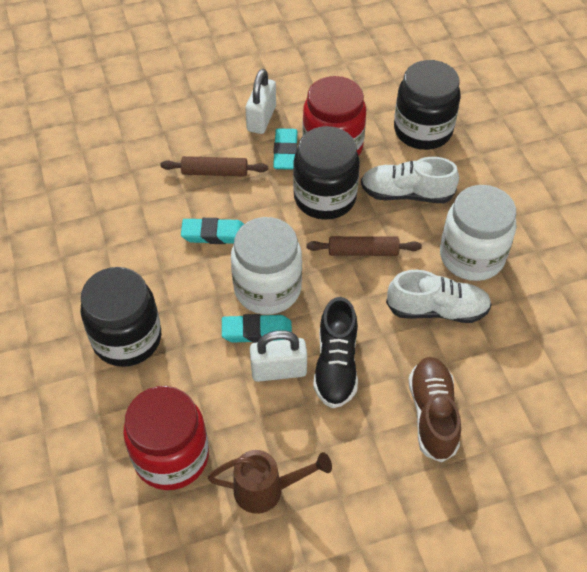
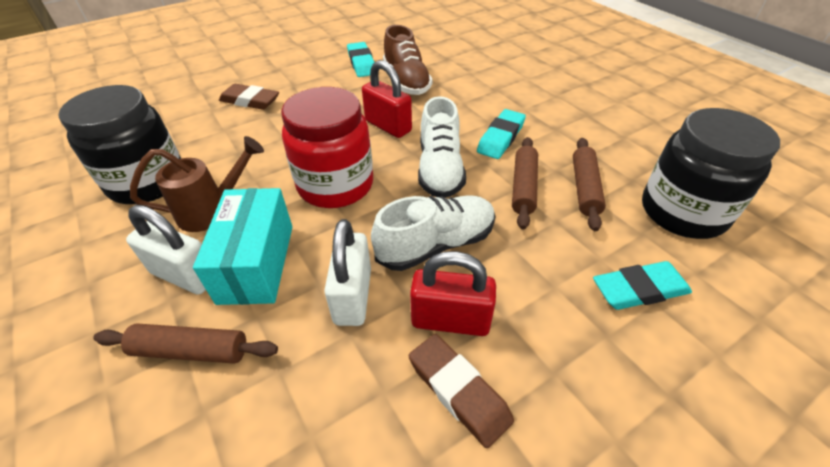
black jar: [80,267,161,367] [293,126,360,220] [394,60,461,150] = 3 -> [58,85,181,204] [642,108,780,239] = 2
black shoe: [313,297,358,408] = 1 -> none = 0
brown eraser: none = 0 -> [219,84,279,110] [409,334,514,448] = 2
brown rolling pin: [160,156,268,177] [306,236,422,256] = 2 -> [94,323,278,364] [512,137,538,230] [573,138,606,231] = 3
red jar: [123,386,209,490] [302,76,366,156] = 2 -> [281,87,373,208] = 1
red padlock: none = 0 -> [362,60,412,138] [410,251,496,336] = 2
turquoise box: none = 0 -> [193,188,292,305] = 1
white jar: [231,217,302,314] [440,185,516,281] = 2 -> none = 0

